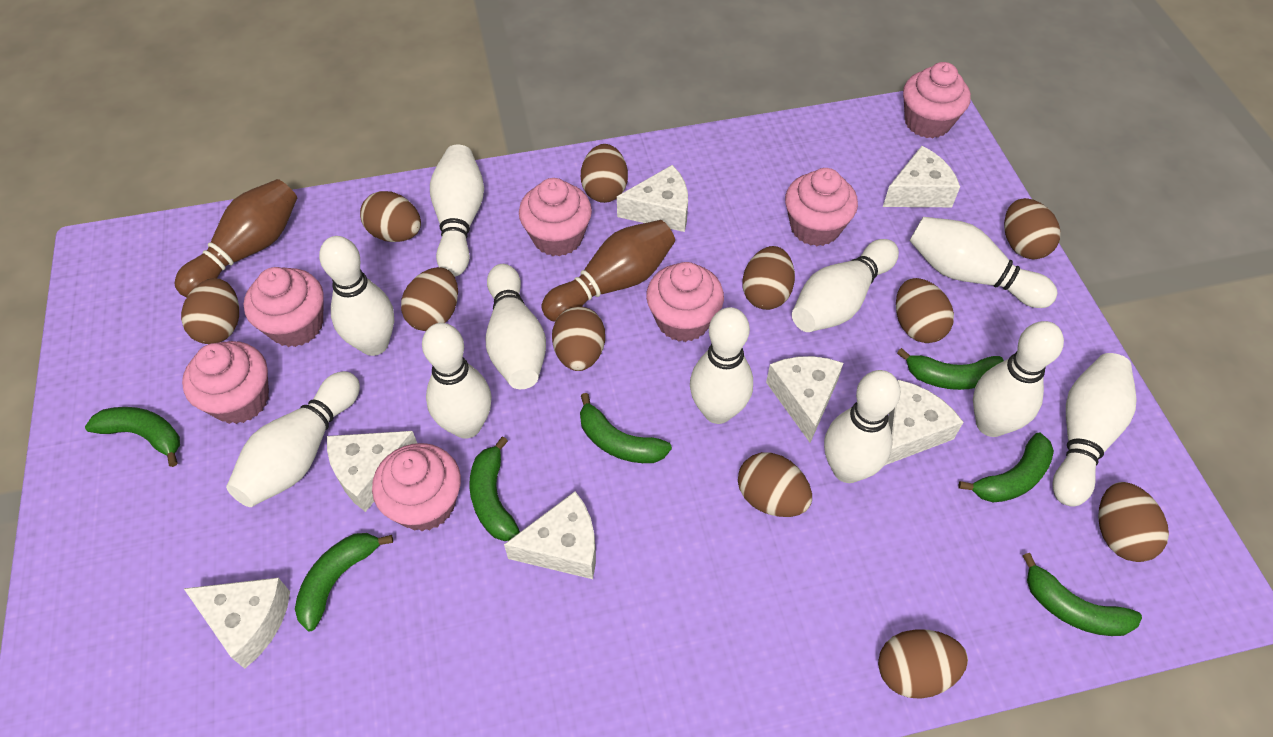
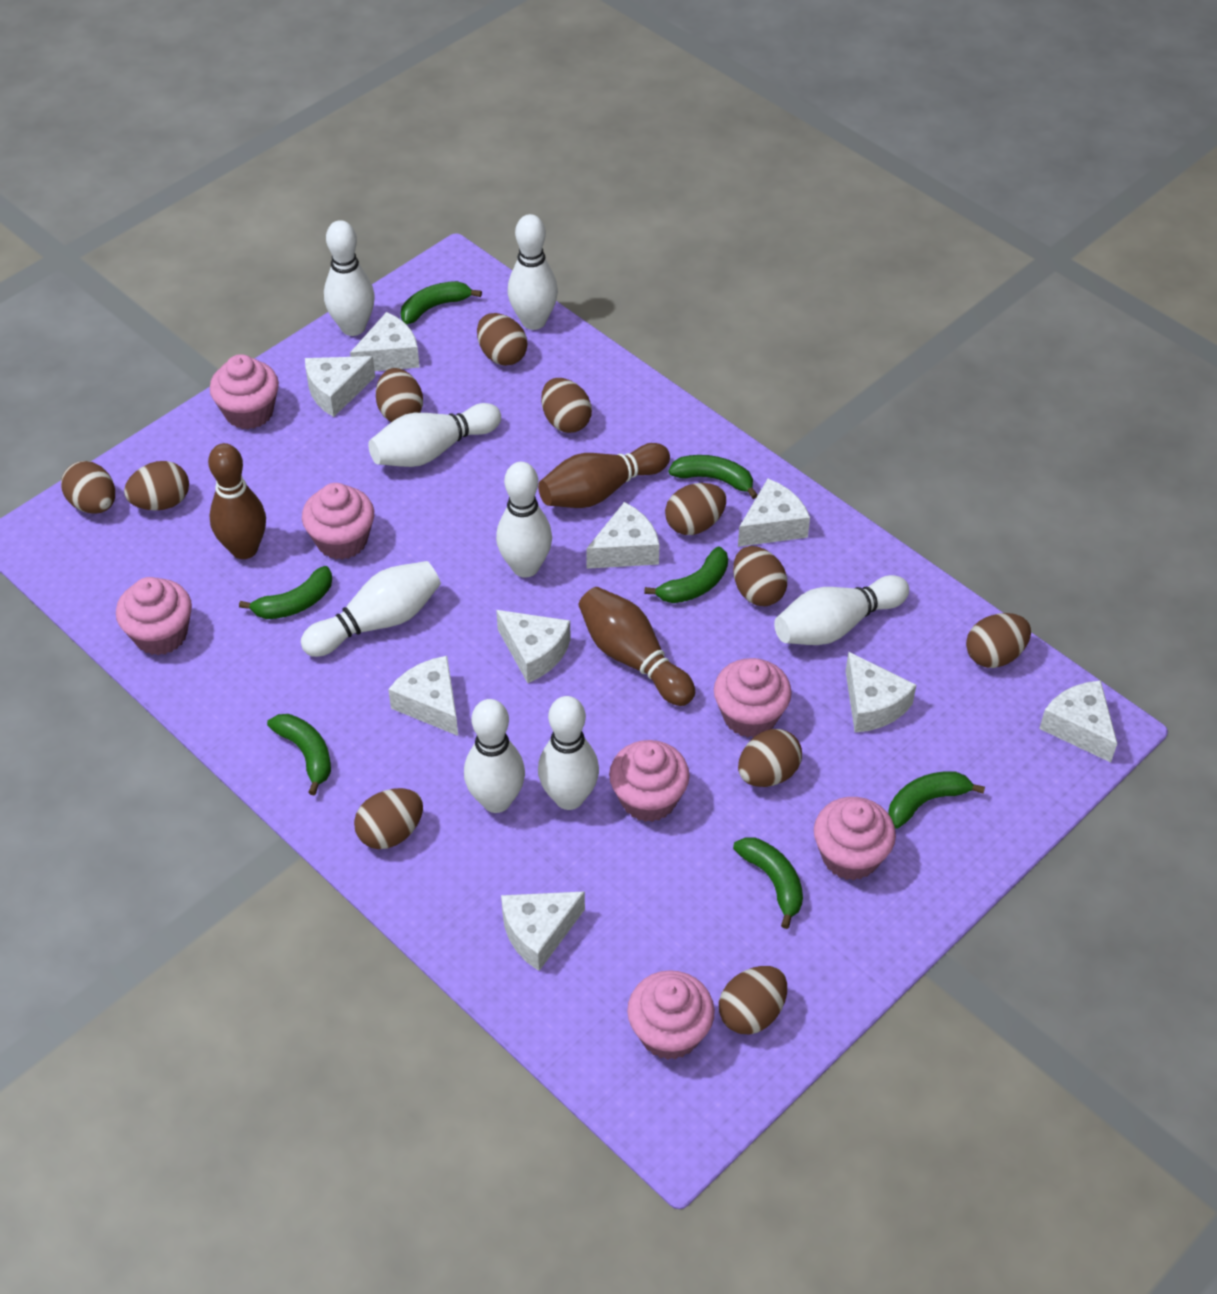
brown bowling pin: [174,179,297,297] [541,220,675,321] = 2 -> [208,443,266,559] [538,443,670,508] [578,587,695,706] = 3
white bowling pin: [226,371,360,507] [319,236,394,356] [422,323,492,439] [430,145,484,276] [486,264,546,389] [690,307,753,424] [792,239,899,332] [824,370,901,483] [909,217,1058,308] [973,321,1064,437] [1052,353,1137,507] = 11 -> [301,561,441,657] [324,220,375,336] [368,403,501,467] [464,699,525,813] [496,462,552,578] [508,214,558,330] [538,696,599,810] [774,575,909,645] = 8
white cheese: [184,578,290,669] [327,431,417,512] [504,491,596,579] [617,165,688,232] [766,356,843,443] [883,146,960,207] [884,380,963,466] = 7 -> [305,356,375,417] [350,312,420,371] [388,656,458,736] [496,610,571,683] [501,891,585,971] [586,502,660,569] [738,479,810,547] [846,652,916,733] [1039,680,1117,763] = 9

